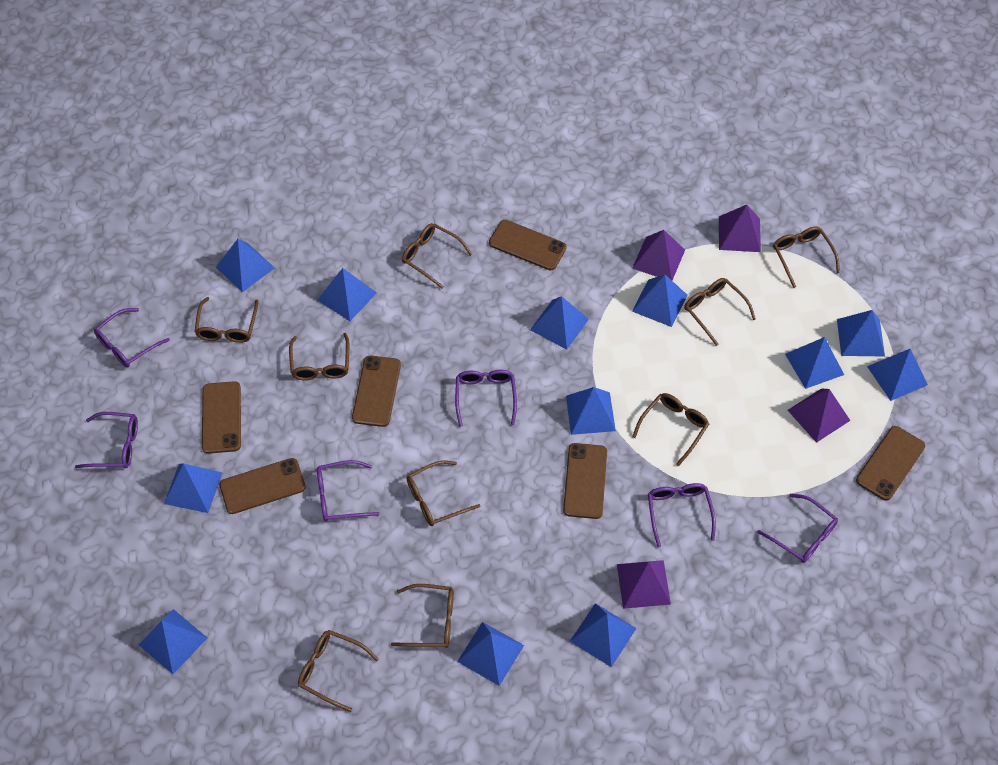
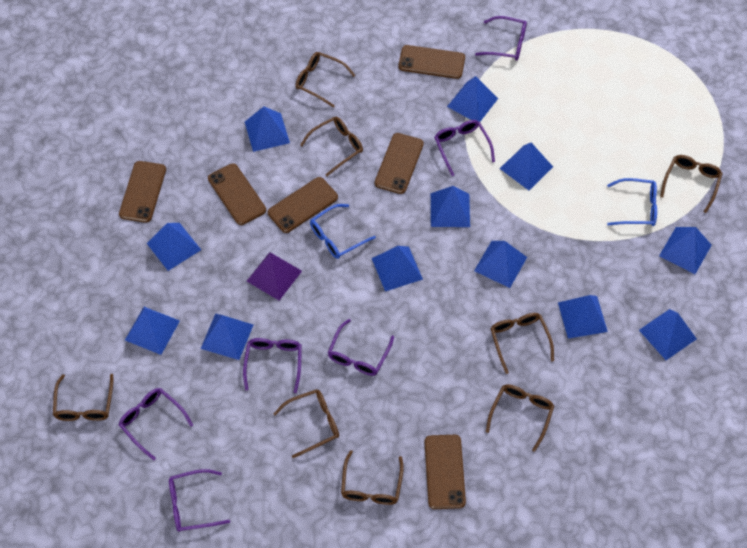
blue glasses: none = 0 -> [310,204,376,259] [607,178,657,226] = 2
brown glasses: [194,297,258,343] [289,333,349,380] [298,630,379,712] [391,584,454,648] [402,223,472,289] [407,460,480,526] [632,393,709,466] [684,278,756,346] [773,227,840,288] = 9 -> [53,374,113,421] [273,389,339,458] [295,52,355,108] [300,117,363,176] [341,450,404,505] [486,384,554,452] [490,313,554,374] [660,155,723,213] = 8
purple pyramid: [617,560,671,609] [632,230,685,280] [719,205,761,252] [788,389,851,443] = 4 -> [247,252,302,300] = 1

